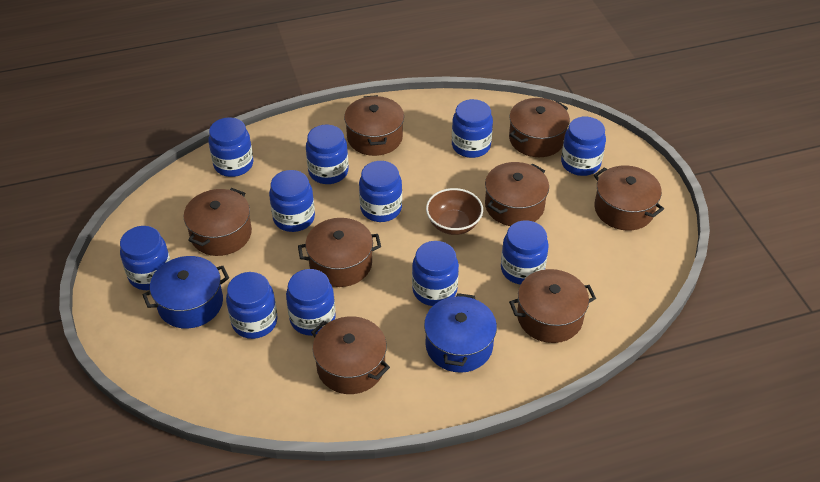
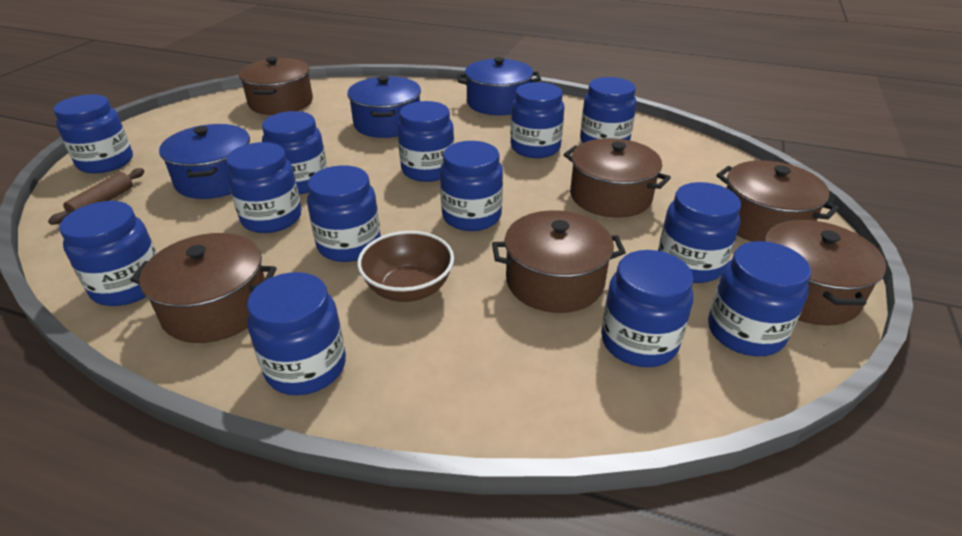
blue jar: [120,226,170,290] [208,117,253,177] [226,272,278,339] [269,170,315,232] [286,269,336,336] [306,125,349,184] [359,161,402,222] [412,241,459,306] [452,99,493,158] [501,220,549,285] [561,117,606,176] = 11 -> [54,94,133,174] [59,201,157,306] [226,142,301,233] [247,272,346,395] [262,111,327,194] [307,165,381,262] [397,101,454,182] [440,141,503,231] [511,82,564,158] [580,77,636,143] [601,250,694,367] [658,182,741,283] [708,241,811,356] = 13
blue pot: [142,256,229,329] [424,293,497,373] = 2 -> [159,124,250,199] [347,76,421,138] [457,57,541,115] = 3
brown pot: [184,188,252,256] [298,218,381,287] [311,316,390,394] [344,95,404,156] [485,162,549,226] [509,98,570,157] [509,269,596,343] [594,165,664,231] = 8 -> [130,233,277,343] [239,57,313,115] [492,210,626,313] [564,138,671,218] [716,160,839,242] [764,220,886,325] = 6
brown rolling pin: none = 0 -> [48,168,144,225] = 1

